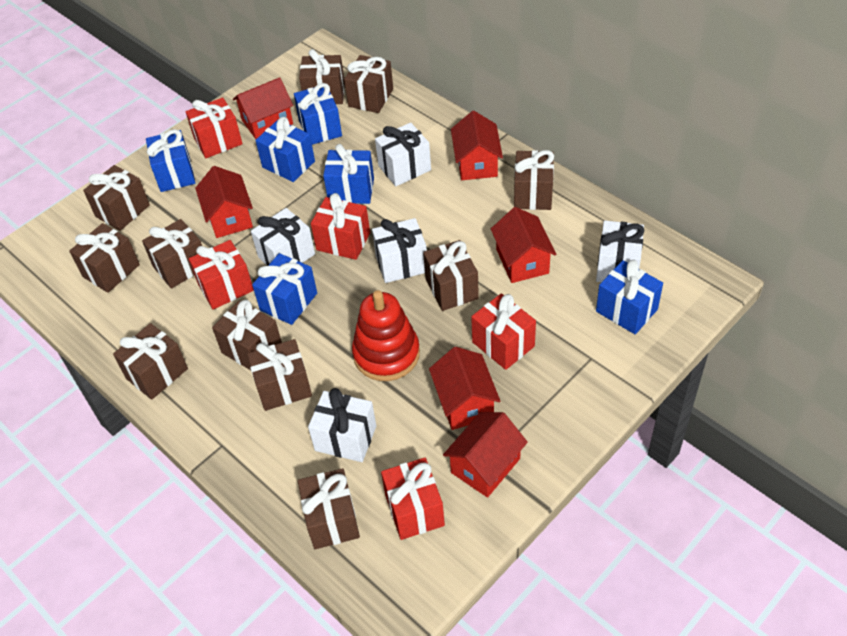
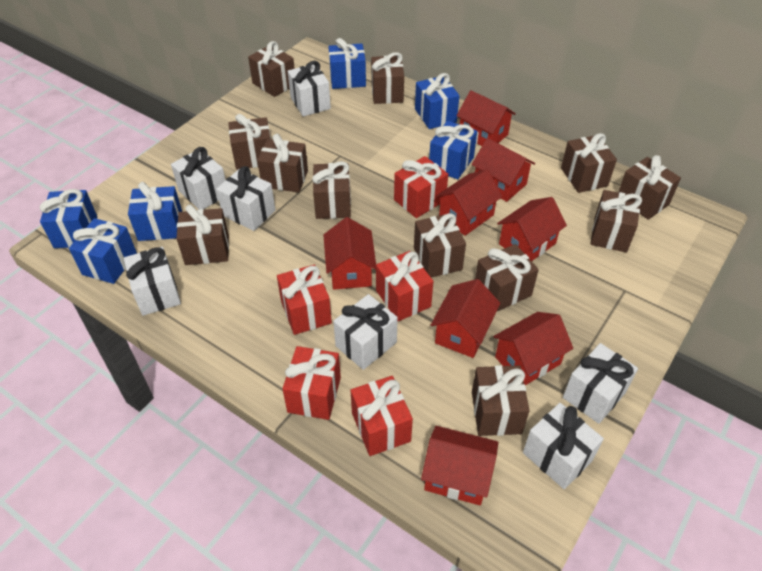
brown gift: [69,223,140,293] [83,165,150,231] [113,323,188,400] [142,219,202,289] [212,300,282,370] [247,339,312,411] [298,468,360,549] [299,49,345,104] [344,55,393,113] [423,240,479,311] [514,150,554,210] = 11 -> [176,204,229,265] [228,114,271,170] [248,41,295,97] [257,134,308,193] [312,161,351,219] [371,52,404,104] [414,213,466,277] [472,365,530,436] [475,244,539,311] [561,133,617,193] [590,190,642,253] [618,155,681,220] = 12
red house: [195,166,253,238] [233,77,293,139] [429,347,500,430] [443,412,528,498] [451,111,503,180] [491,207,556,283] = 6 -> [323,217,376,290] [421,426,498,505] [431,279,500,358] [436,169,502,236] [456,90,516,146] [472,138,535,202] [493,312,573,385] [497,197,567,261] = 8
red stacking toy: [352,290,420,381] = 1 -> none = 0
white gift: [251,208,315,266] [308,388,376,462] [372,218,427,283] [375,123,431,186] [596,221,645,282] = 5 -> [124,247,181,316] [171,147,226,209] [216,166,276,231] [288,61,331,117] [333,294,398,370] [523,403,604,489] [563,343,638,424] = 7

